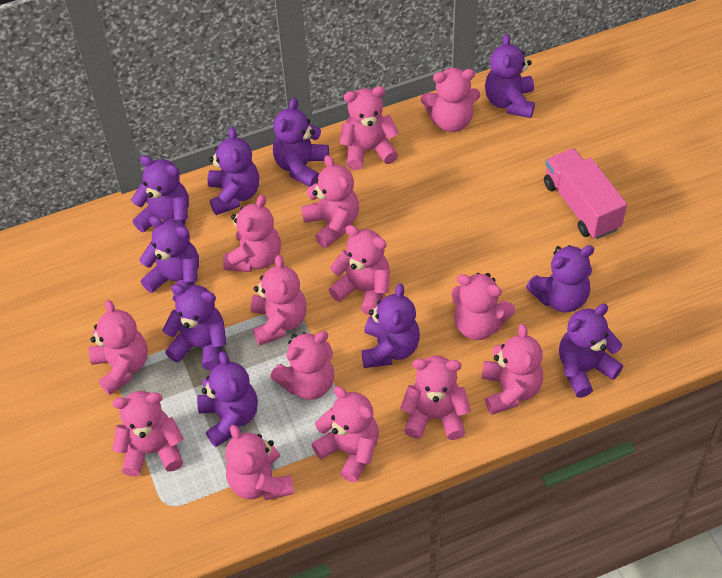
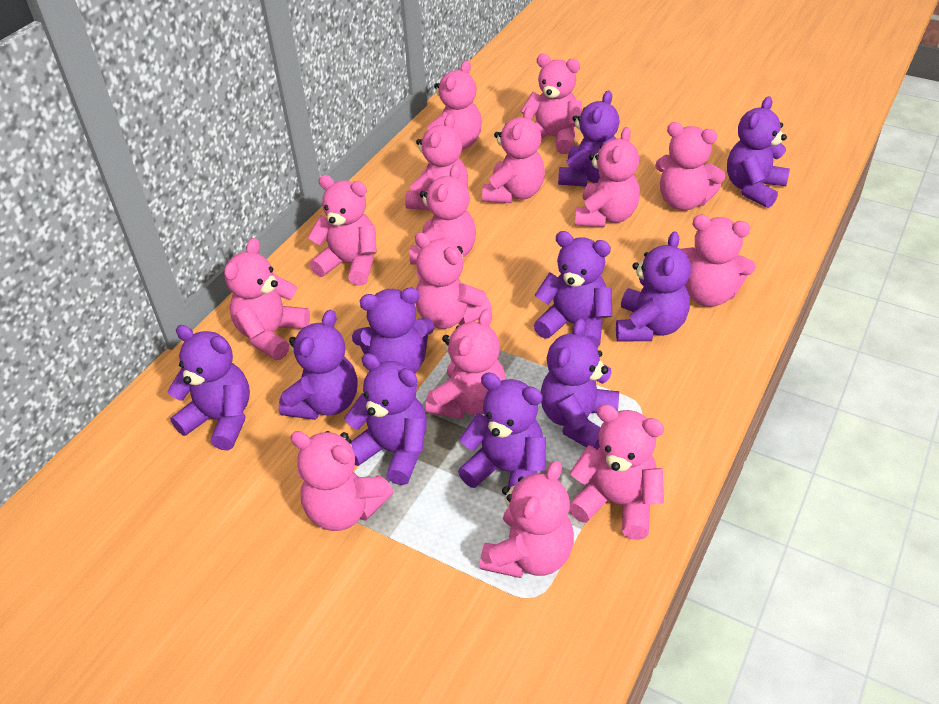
pink teddy bear: [89,300,148,395] [112,391,184,477] [223,195,281,272] [225,425,294,500] [251,255,307,346] [270,331,334,400] [301,155,359,248] [311,386,379,482] [329,225,390,316] [339,86,399,170] [400,356,471,440] [421,68,480,132] [452,273,515,340] [482,324,543,415] = 14 -> [224,238,310,360] [290,431,394,531] [308,175,377,286] [405,114,468,210] [410,164,476,265] [415,232,492,329] [423,60,482,149] [426,309,506,419] [480,461,574,578] [482,106,545,203] [521,54,582,154] [569,404,664,540] [575,127,640,227] [655,122,726,211] [681,215,755,307] = 15
pink truck: [544,148,627,239] = 1 -> none = 0

